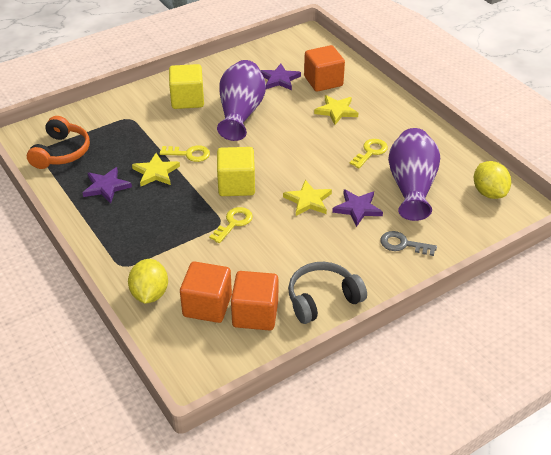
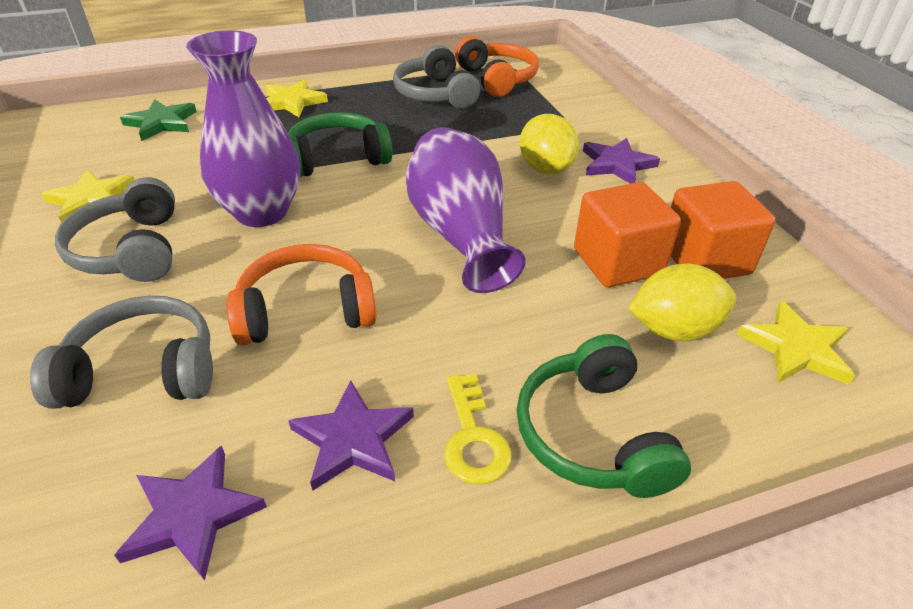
green headphones: none = 0 -> [288,112,392,177] [517,334,691,498] = 2
green star: none = 0 -> [120,99,197,141] = 1
grey headphones: [288,262,367,324] = 1 -> [30,296,213,409] [55,177,175,282] [393,45,480,109] = 3
grey key: [380,231,437,256] = 1 -> none = 0
orange cube: [180,262,232,323] [231,271,278,330] [304,45,345,92] = 3 -> [574,182,681,287] [671,181,776,279] = 2
orange headphones: [27,116,90,169] = 1 -> [227,244,377,345] [455,36,539,97] = 2
yellow cube: [169,64,204,109] [217,147,255,196] = 2 -> none = 0
yellow key: [160,145,210,162] [209,207,253,243] [350,139,388,168] = 3 -> [444,374,512,485] = 1

